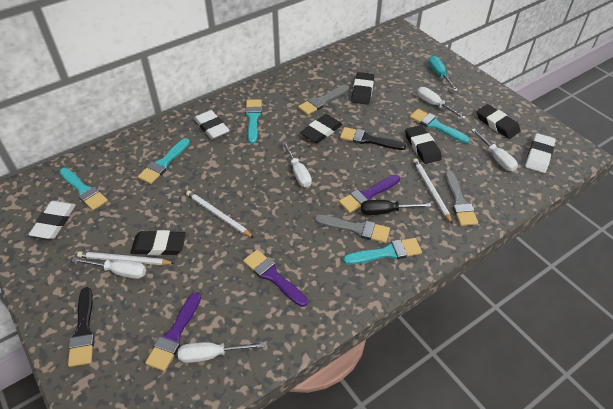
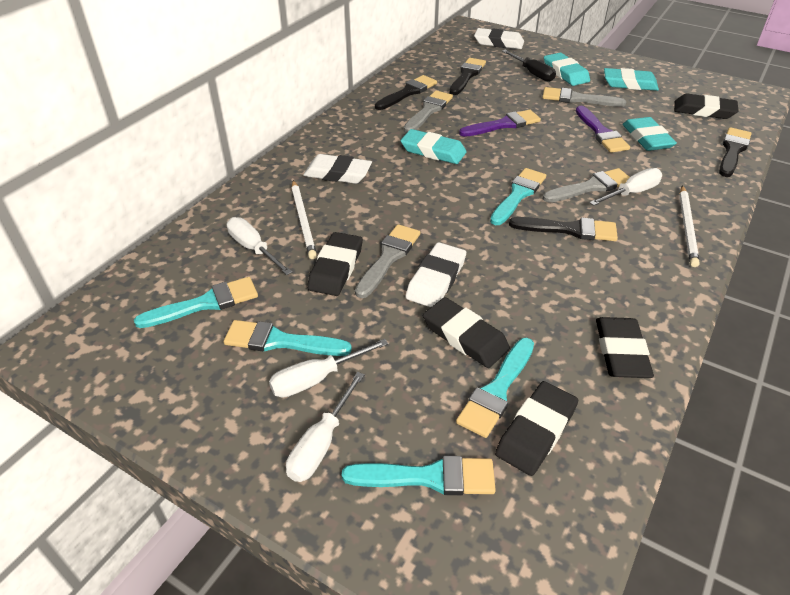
black brush: [68,287,94,367] [340,127,406,150] = 2 -> [375,75,437,110] [449,58,486,95] [509,217,618,241] [719,127,752,177] = 4
grey brush: [298,85,349,115] [315,215,390,243] [445,170,478,226] = 3 -> [355,224,420,298] [404,91,453,133] [542,87,626,107] [543,168,630,202] = 4
purple brush: [145,292,201,371] [243,250,308,307] [339,175,400,213] = 3 -> [459,109,541,137] [576,106,630,153] = 2
turquoise eraser: none = 0 -> [401,129,467,164] [544,53,590,86] [604,68,659,91] [622,117,677,151] = 4
turquoise screwdriver: [428,56,458,91] = 1 -> none = 0
white pencil: [77,251,174,265] [186,191,254,238] [413,158,452,224] = 3 -> [292,180,317,259] [679,185,700,267] = 2
white screwdriver: [72,257,146,279] [178,342,265,363] [282,141,312,188] [417,87,466,119] [472,129,518,171] = 5 -> [227,217,292,275] [269,339,388,398] [286,372,365,482] [589,168,662,206] = 4

